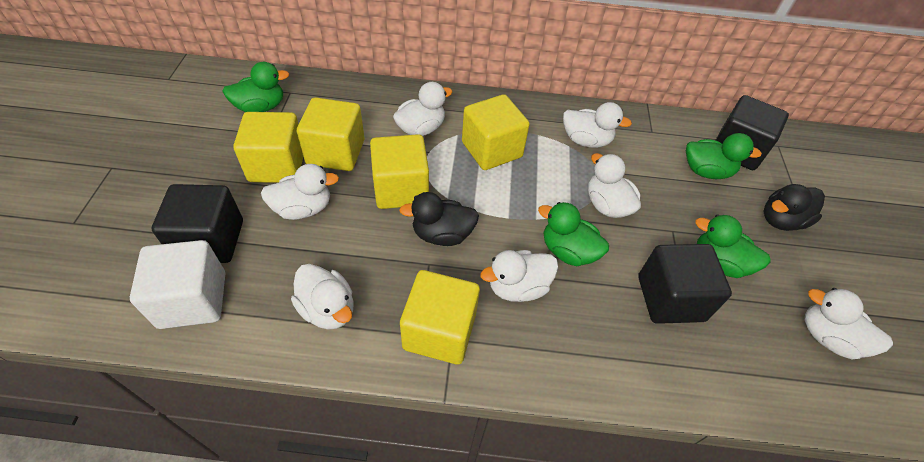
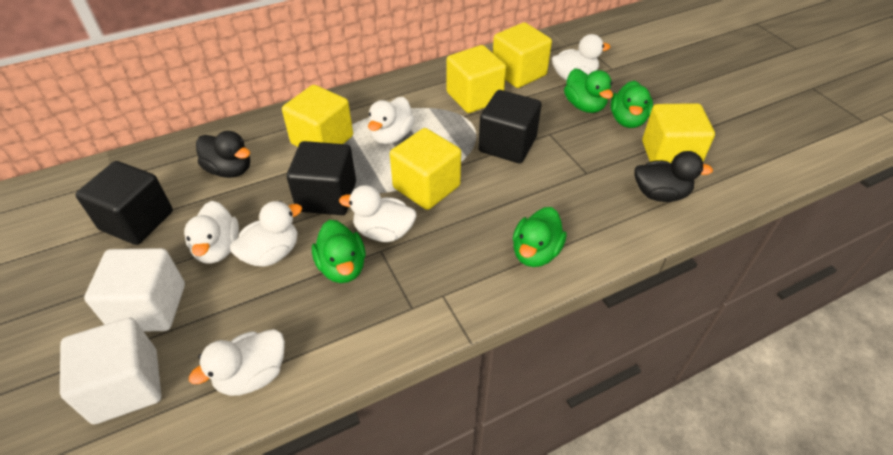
white cube: [130,240,225,329] = 1 -> [60,317,162,424] [84,248,185,332] = 2
white duck: [261,164,339,220] [291,264,354,330] [393,82,453,136] [480,250,558,302] [563,102,632,148] [588,153,641,218] [805,288,893,359] = 7 -> [184,201,239,264] [189,329,285,396] [230,201,302,267] [339,185,416,242] [368,97,415,144] [552,34,610,80] = 6

